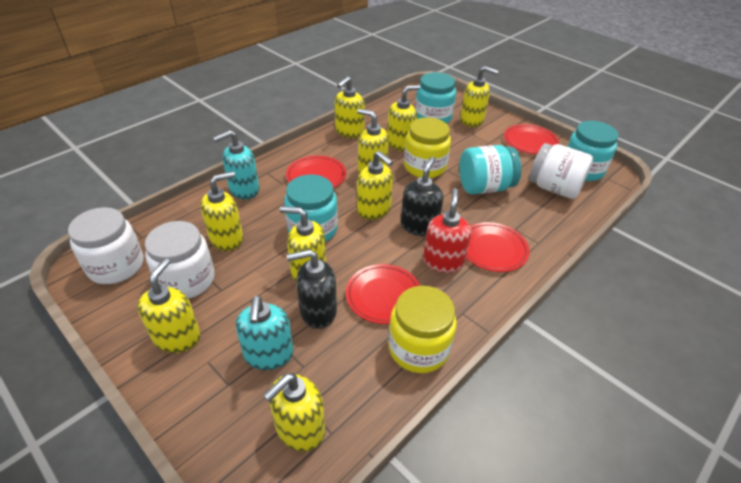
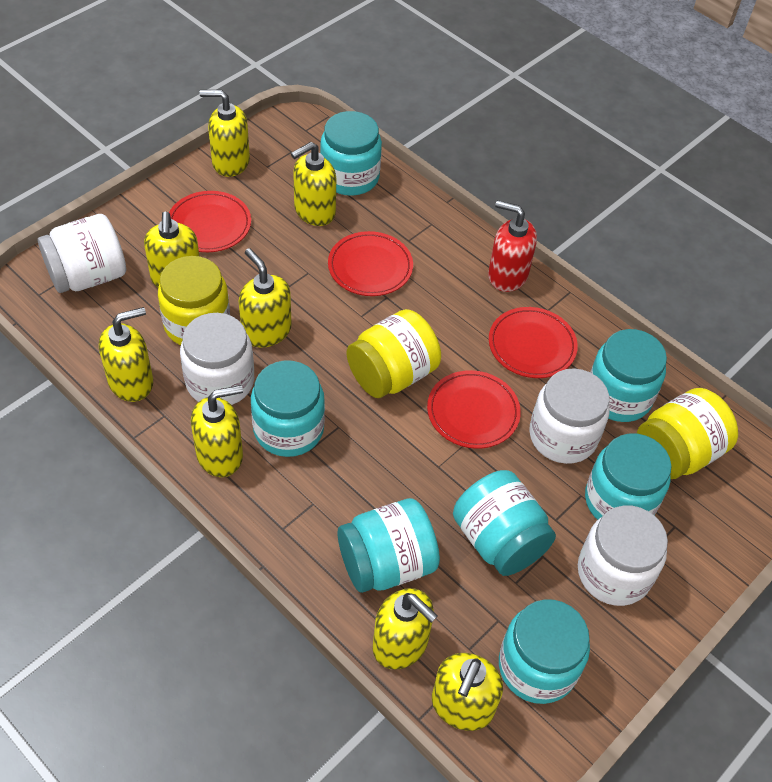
black soap dispenser: [287,249,337,329] [401,156,443,236] = 2 -> none = 0
turquoise jar: [284,175,338,242] [415,72,456,124] [459,145,521,194] [567,121,619,181] = 4 -> [251,361,325,457] [320,111,382,196] [337,498,440,593] [453,470,556,576] [499,599,590,704] [585,433,672,520] [590,329,667,422] = 7
turquoise soap dispenser: [213,130,259,200] [236,296,294,370] = 2 -> none = 0
white jar: [68,207,144,284] [145,221,215,299] [529,143,593,199] = 3 -> [38,214,126,293] [180,313,254,405] [529,368,610,464] [578,505,668,606] = 4
yellow jar: [388,286,457,373] [404,117,451,178] = 2 -> [158,256,230,345] [347,309,441,398] [637,388,738,479] = 3
yellow soap dispenser: [137,258,201,353] [200,171,243,251] [263,373,325,452] [280,206,326,282] [335,76,365,138] [357,109,389,174] [357,151,393,220] [387,85,420,151] [460,66,498,127] = 9 -> [99,307,153,402] [144,212,199,287] [191,385,243,477] [199,90,250,177] [239,248,291,348] [291,142,336,226] [373,588,438,670] [432,653,503,731] = 8

